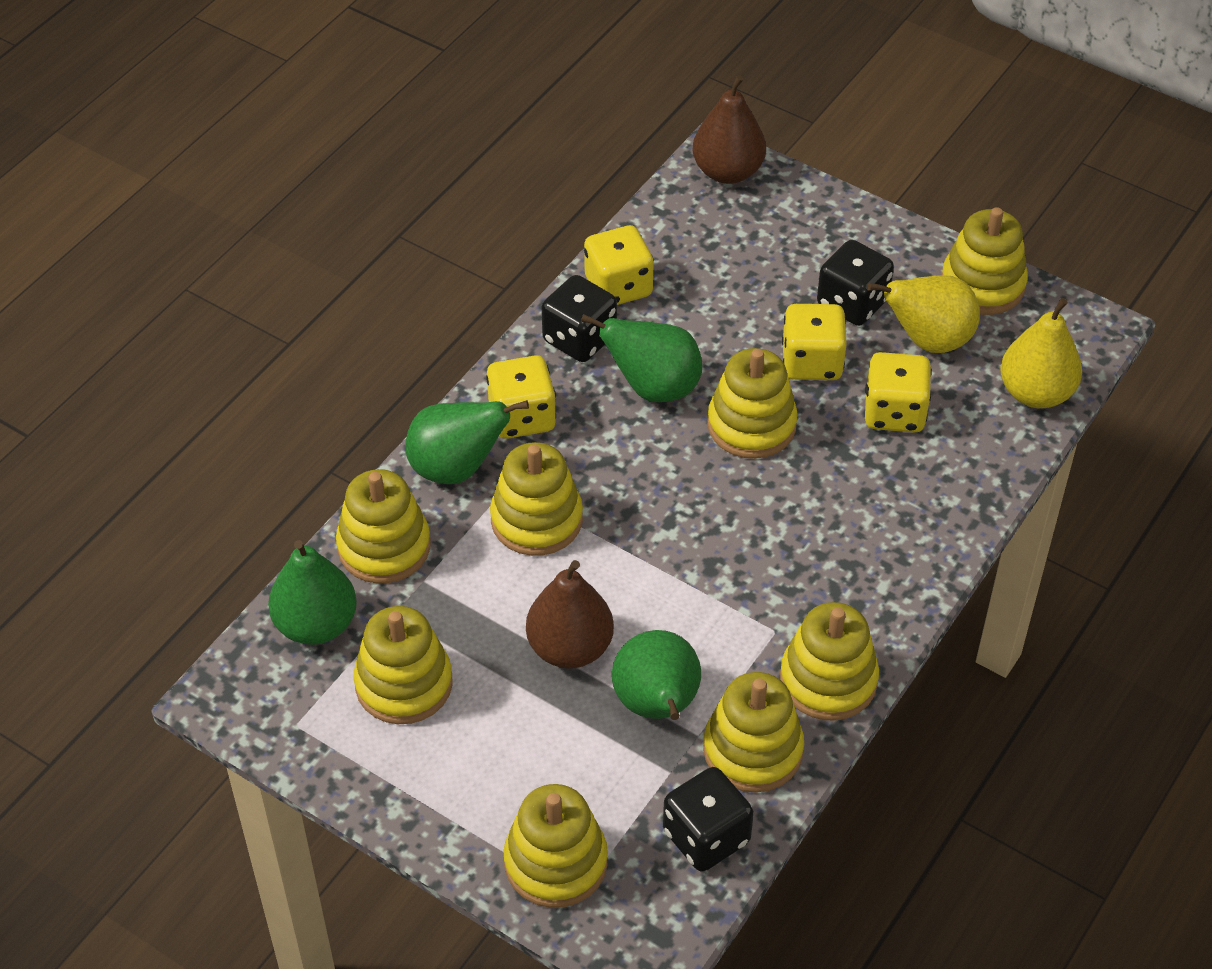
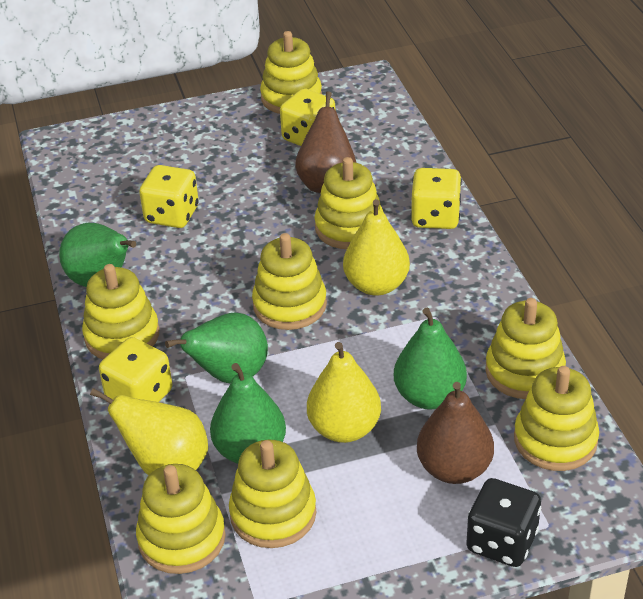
black dice: [542,275,617,362] [663,767,754,872] [817,240,894,326] = 3 -> [466,478,541,567] = 1
yellow pear: [868,275,980,353] [1000,298,1082,408] = 2 -> [90,388,208,475] [307,342,381,443] [343,199,410,296] = 3

